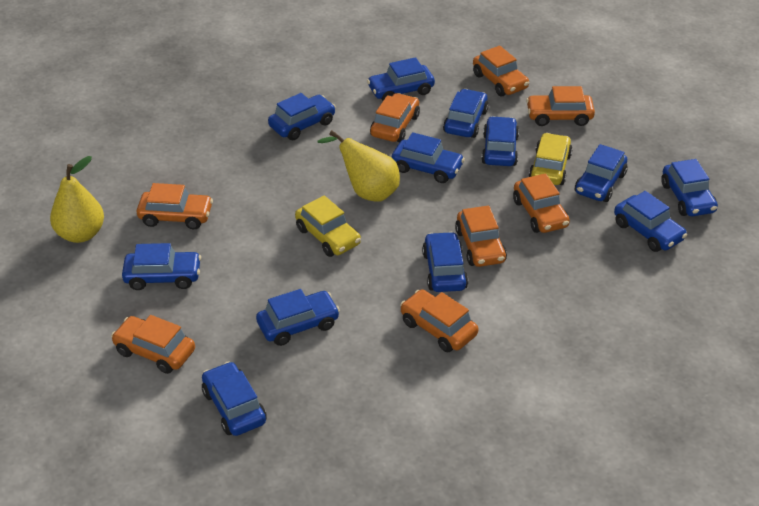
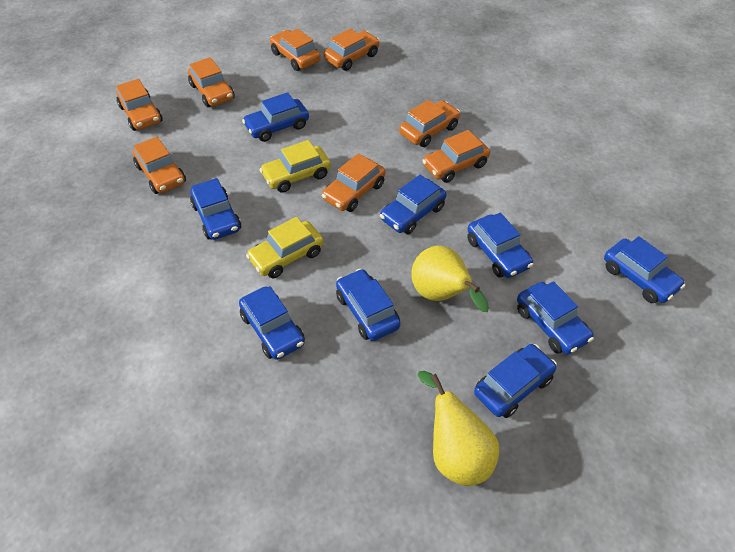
blue car: [122,243,201,290] [202,361,267,436] [256,289,340,346] [268,93,336,140] [367,57,435,101] [392,132,465,183] [422,232,468,292] [443,89,489,138] [481,116,519,166] [575,144,627,202] [614,191,687,252] [661,159,718,216] = 12 -> [190,178,241,240] [239,286,305,360] [242,92,309,142] [336,269,401,341] [380,175,447,235] [467,213,533,278] [474,344,557,418] [517,281,594,354] [604,236,685,303] = 9

